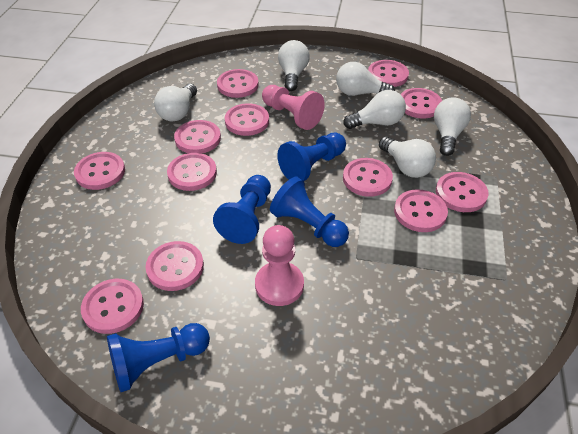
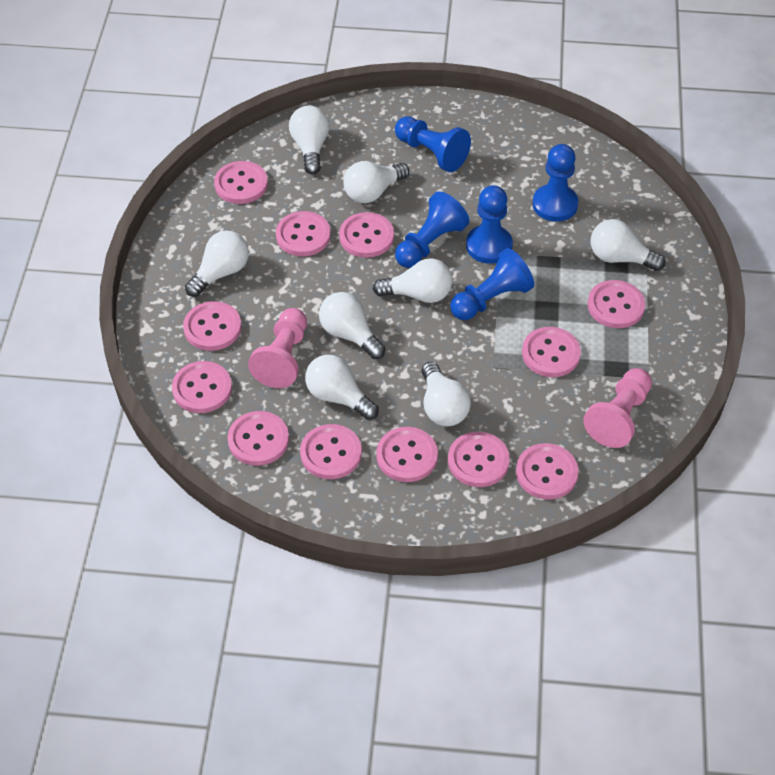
blue pawn: [107,323,210,392] [213,175,271,244] [270,177,349,247] [277,133,346,181] = 4 -> [395,116,471,172] [395,191,469,268] [450,248,534,320] [466,185,513,264] [533,144,579,222] = 5
white light bulb: [154,84,197,121] [278,40,310,91] [336,62,395,96] [343,90,406,129] [379,136,436,178] [434,97,471,156] = 6 -> [185,231,249,297] [289,105,330,174] [305,355,379,420] [319,292,385,359] [343,161,409,203] [373,258,452,303] [422,362,471,426] [590,219,665,271] = 8

